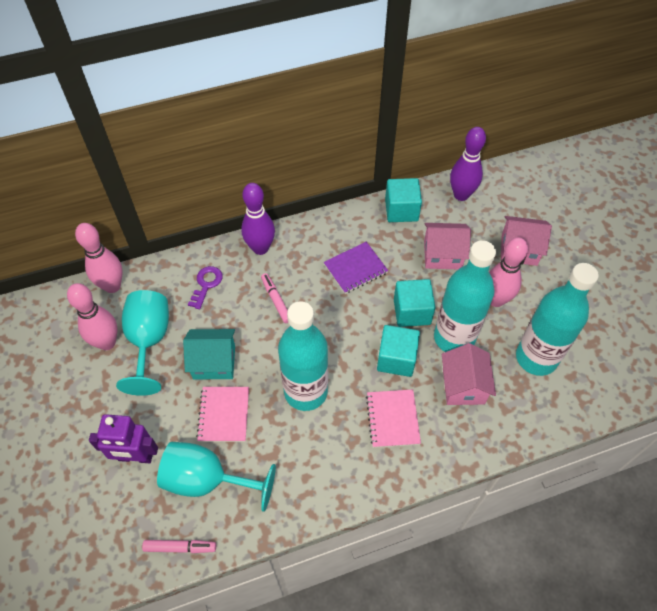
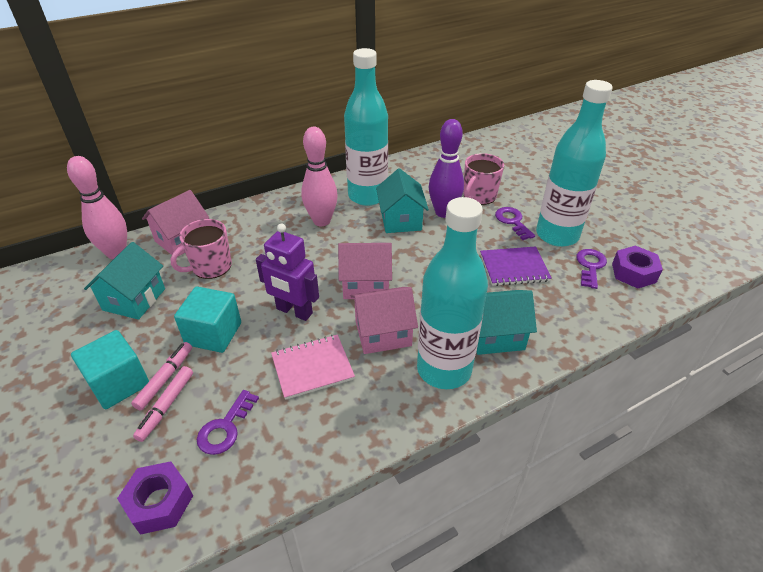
pink bowling pin: [67,283,118,350] [75,223,123,293] [489,237,528,307] = 3 -> [67,156,127,259] [301,127,338,226] = 2
pink mug: none = 0 -> [171,219,232,279] [463,153,504,205] = 2
pink notebook: [196,387,249,442] [366,389,421,448] = 2 -> [271,334,355,400] = 1
purple bowling pin: [241,183,275,255] [450,127,486,201] = 2 -> [429,119,464,218] = 1
purple key: [188,266,223,309] = 1 -> [197,390,259,455] [495,207,535,240] [576,249,607,289] = 3
purple nut: none = 0 -> [117,461,193,535] [612,245,663,288] = 2
turquoise cube: [377,325,420,377] [385,178,422,222] [394,279,436,327] = 3 -> [71,330,149,409] [174,287,241,353] = 2
turquoise goblet: [116,290,169,396] [157,442,276,512] = 2 -> none = 0
turquoise house: [183,329,235,380] = 1 -> [84,242,165,320] [376,168,429,233] [477,290,537,355] = 3

